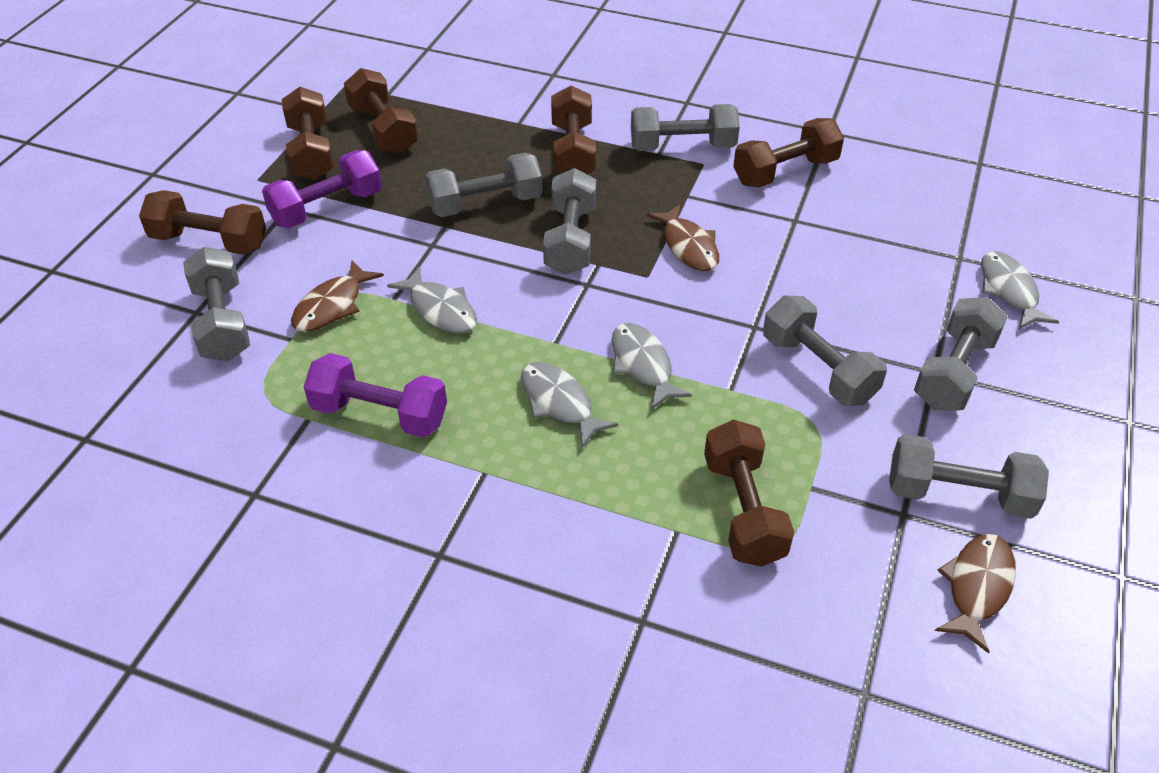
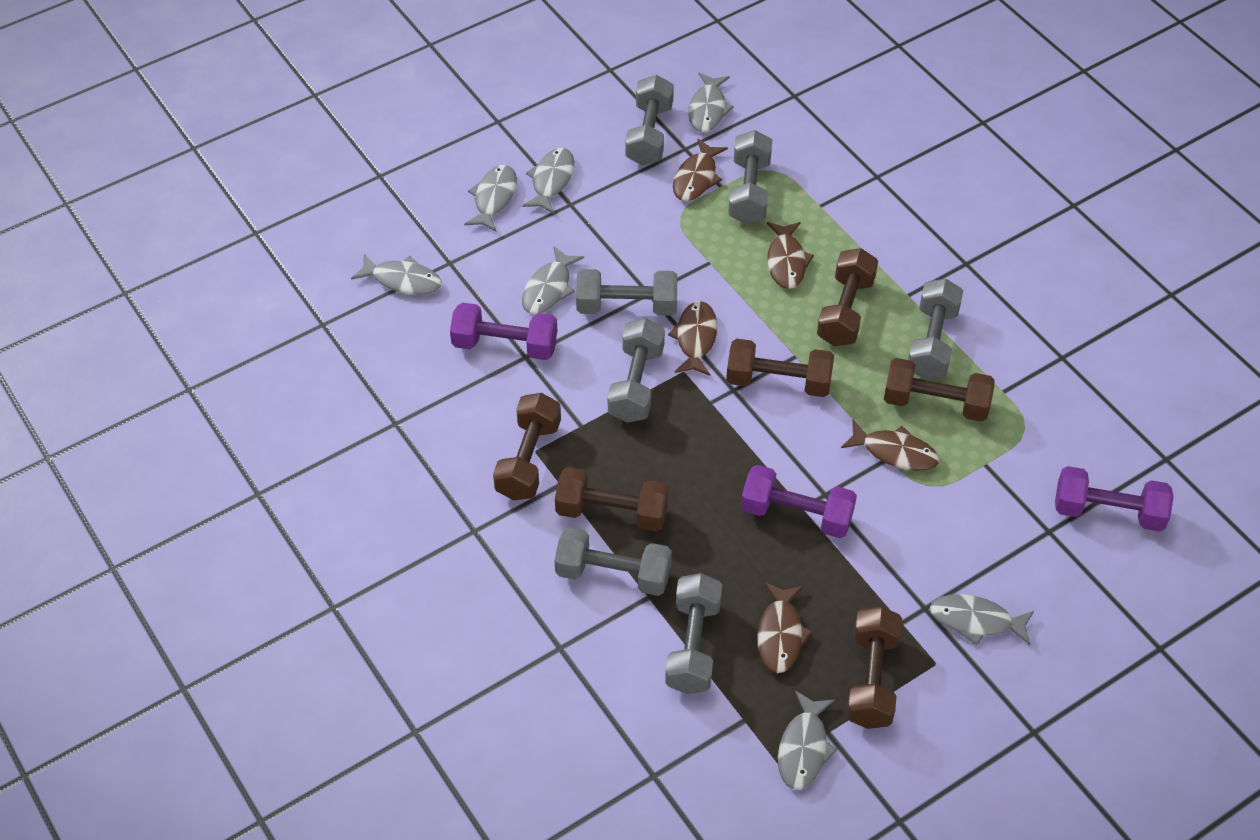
brown fish: [291,260,384,332] [646,204,719,271] [935,534,1016,654] = 3 -> [668,301,717,376] [673,139,728,201] [757,582,813,673] [767,222,814,289] [841,420,939,471] = 5
grey fish: [387,266,477,333] [521,362,618,448] [612,323,692,410] [981,251,1059,329] = 4 -> [351,254,442,295] [464,165,517,232] [522,148,574,214] [522,246,584,314] [688,72,734,132] [778,690,837,789] [930,594,1034,645] = 7
purple dumbbell: [262,150,382,228] [304,353,447,437] = 2 -> [450,303,557,360] [741,465,857,538] [1055,466,1174,531] = 3

